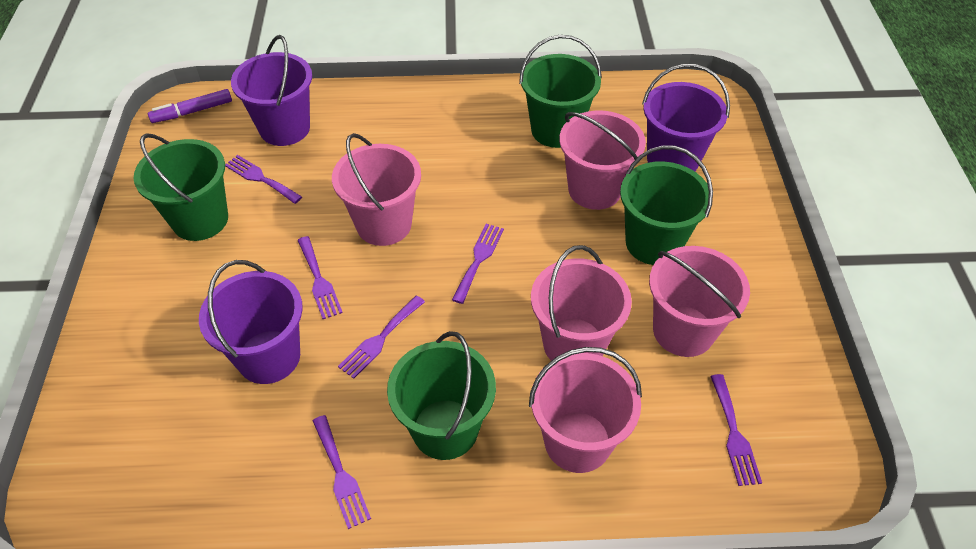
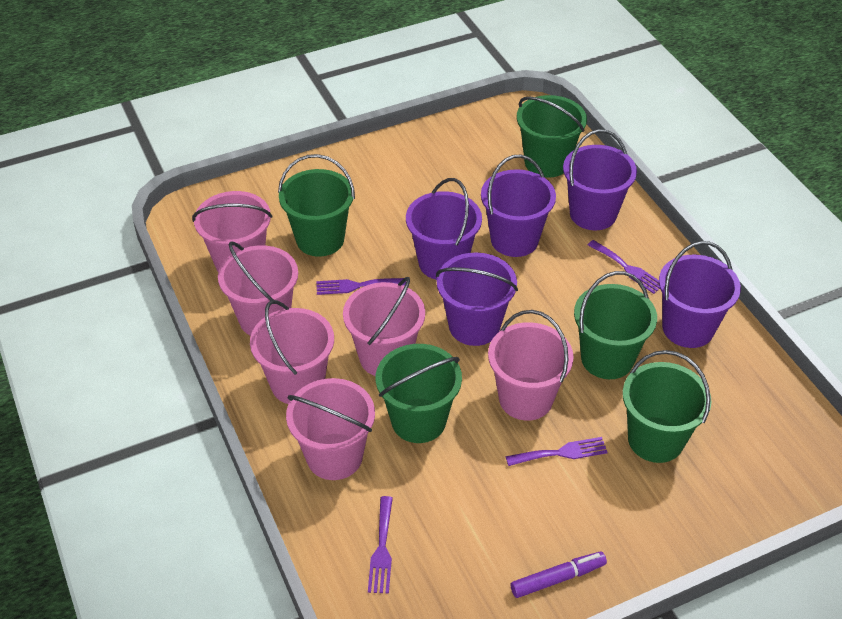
green bucket: [133,133,228,241] [387,331,496,460] [519,35,602,148] [620,145,713,265] = 4 -> [278,154,355,257] [376,344,462,443] [517,95,587,178] [574,271,657,379] [622,350,711,463] = 5
pink bucket: [332,133,421,246] [529,347,642,473] [531,245,632,361] [559,111,646,210] [649,246,750,357] = 5 -> [192,191,272,272] [218,241,298,336] [250,300,334,404] [286,378,375,480] [343,277,425,376] [488,310,574,421] = 6
purple bucket: [199,260,303,384] [231,35,312,146] [642,64,730,171] = 3 -> [406,178,482,280] [436,252,518,346] [481,155,556,257] [563,129,637,230] [659,241,741,348] = 5
purple fork: [225,155,302,204] [297,236,343,319] [313,415,371,529] [338,295,425,379] [452,224,504,304] [710,374,762,486] = 6 -> [316,278,406,295] [368,496,393,594] [506,437,608,466] [588,240,660,294] = 4

